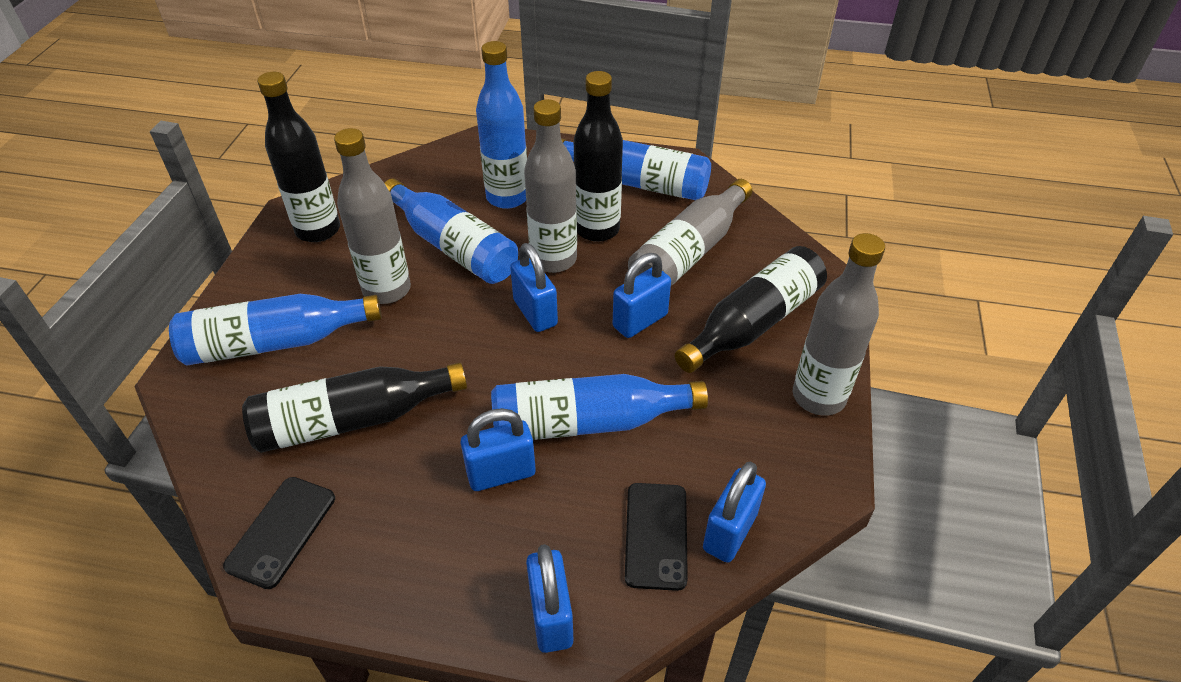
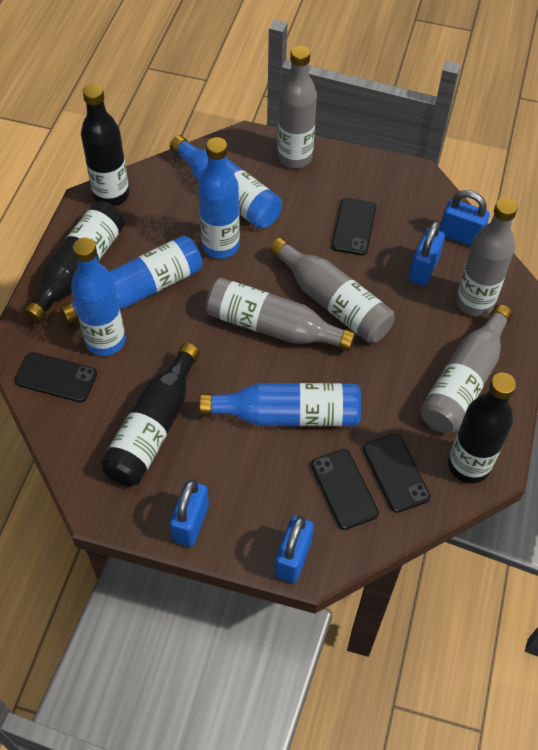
black phone: [223,477,335,589] [625,483,688,591] = 2 -> [15,352,97,402] [311,449,379,530] [332,198,376,255] [363,434,430,513] = 4
blue padlock: [461,408,536,491] [510,243,558,332] [526,544,573,653] [613,253,671,338] [703,461,766,563] = 5 -> [170,479,209,547] [275,515,314,583] [409,221,445,286] [439,190,490,246] = 4
grey bottle: [334,128,411,304] [524,99,577,273] [628,179,752,285] [793,233,885,416] = 4 -> [205,278,356,351] [270,237,395,343] [277,45,317,168] [420,305,513,433] [456,197,518,317] = 5

